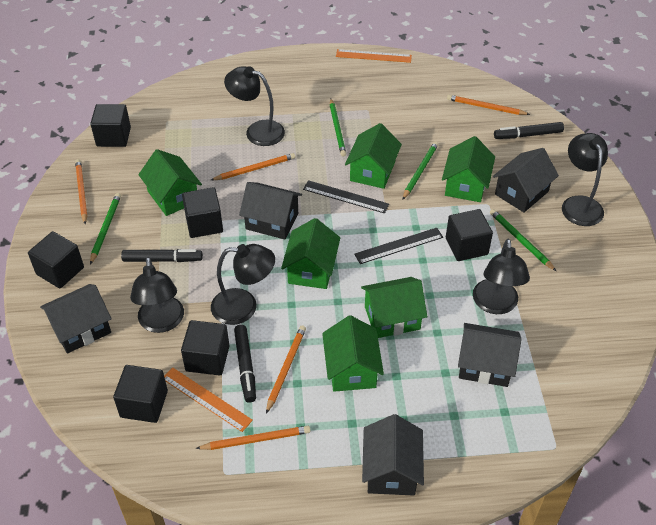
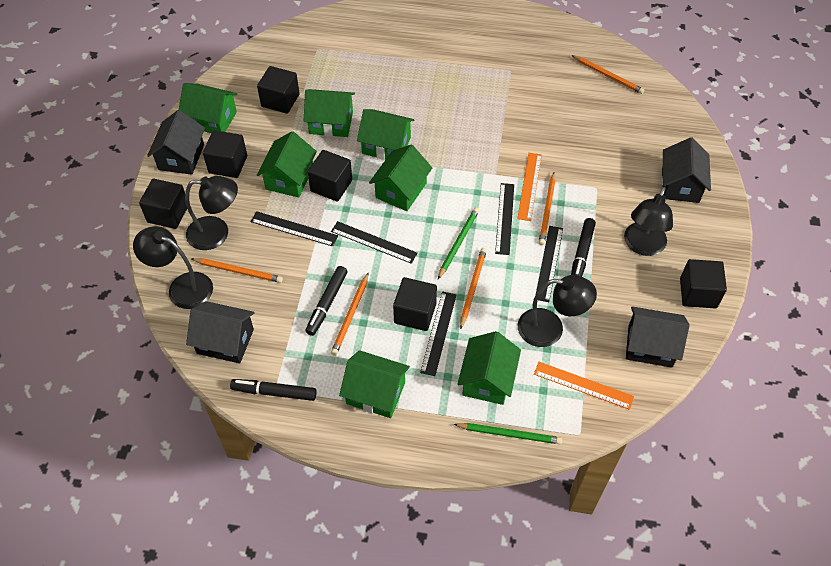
black house: [40,284,112,354] [239,182,302,240] [362,414,424,496] [458,323,522,387] [493,148,559,213] = 5 -> [147,110,205,175] [186,301,255,363] [626,306,690,368] [661,137,711,203] = 4
black lamp: [130,257,184,333] [211,244,275,325] [224,66,285,146] [473,239,530,314] [562,133,608,226] = 5 -> [133,226,213,309] [185,176,238,250] [518,275,597,347] [624,187,673,256] = 4
black ruler: [303,180,389,213] [354,228,443,264] = 2 -> [251,211,338,247] [331,221,417,264] [420,292,457,376] [495,183,514,255] [536,226,563,302] = 5
green house: [138,149,202,216] [281,218,340,289] [322,315,384,392] [345,123,402,189] [361,277,427,338] [442,136,495,202] = 6 -> [179,83,237,133] [257,131,317,198] [304,89,355,137] [339,350,410,418] [357,109,414,160] [369,144,432,211] [457,331,521,405] = 7
green pencil: [90,193,121,264] [330,99,346,157] [403,141,439,199] [490,209,556,271] = 4 -> [438,207,479,279] [453,423,562,444] = 2

